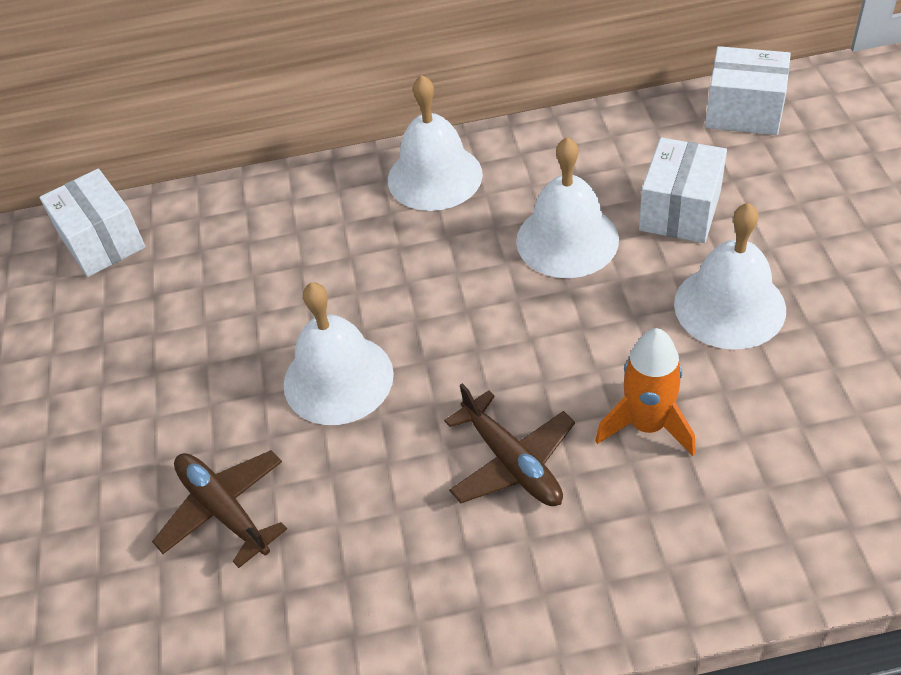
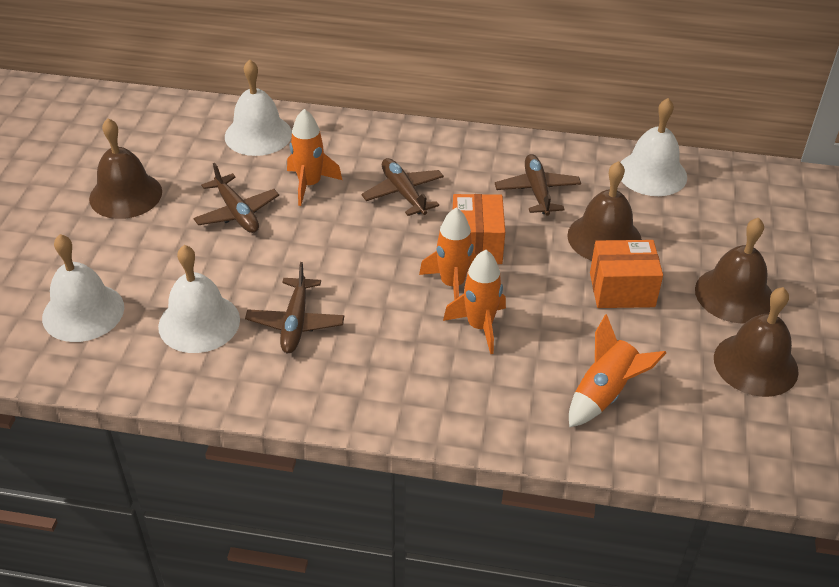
brown bell: none = 0 -> [89,118,162,219] [567,161,642,261] [695,218,772,323] [714,287,799,397] = 4
brown plane: [152,450,287,568] [444,383,575,506] = 2 -> [193,163,279,233] [245,262,344,353] [362,158,444,216] [495,154,581,216] = 4
orange box: none = 0 -> [453,194,505,264] [590,240,663,308] = 2
orange rocket: [595,328,696,456] = 1 -> [287,109,342,206] [419,207,477,300] [443,250,506,354] [569,314,666,427] = 4
white box: [39,169,146,277] [639,138,727,243] [705,46,791,135] = 3 -> none = 0

